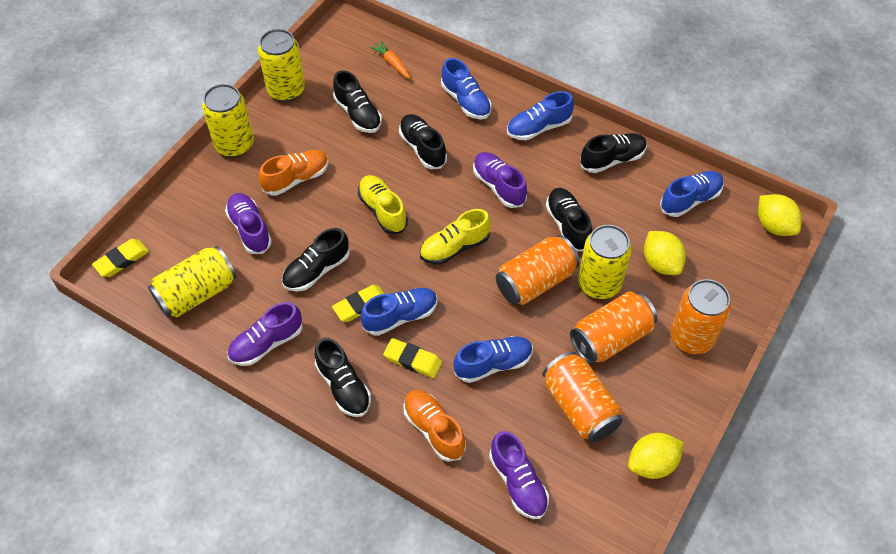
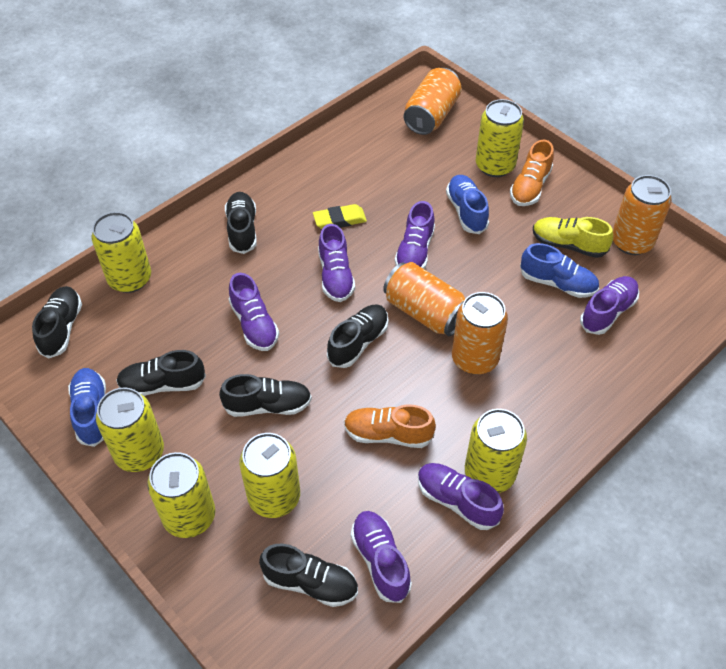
blue shoe: [360,288,437,336] [441,58,491,119] [453,336,533,383] [507,91,574,140] [660,171,724,217] = 5 -> [68,368,106,447] [446,175,489,234] [520,243,599,298] = 3
orange carrot: [370,40,411,79] = 1 -> none = 0
purple shoe: [225,193,272,254] [227,302,302,366] [473,152,527,208] [489,431,549,519] = 4 -> [229,273,279,351] [318,224,355,302] [351,511,412,603] [395,201,435,269] [418,463,504,530] [580,276,639,335] = 6
yellow can: [148,246,237,317] [202,84,254,157] [258,29,305,102] [578,225,632,299] = 4 -> [91,212,151,293] [96,387,164,472] [147,452,215,538] [239,433,300,518] [465,409,527,493] [475,99,524,177] = 6
yellow eraser: [92,239,149,277] [332,285,385,322] [383,338,442,378] = 3 -> [313,204,367,229] = 1
yellow lemon: [628,433,684,479] [644,231,686,275] [758,194,802,236] = 3 -> none = 0
yellow shoe: [358,175,408,234] [420,209,491,265] = 2 -> [533,217,613,258] = 1

